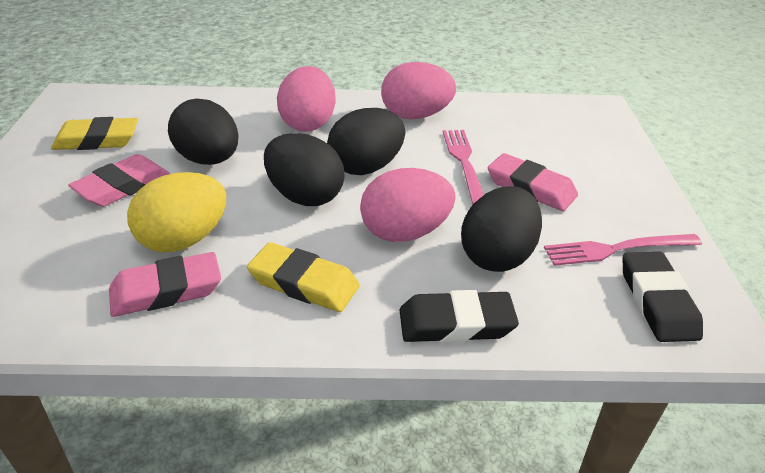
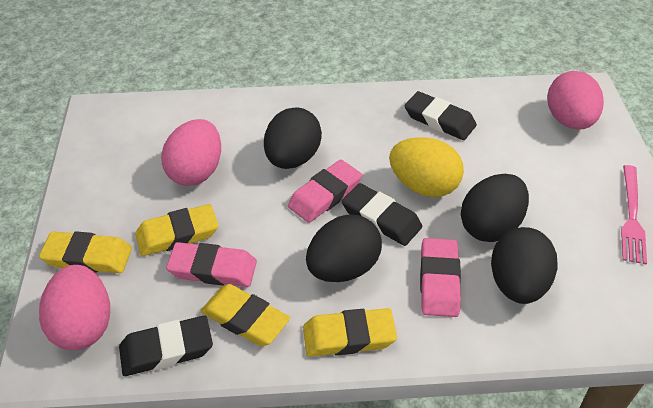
black eraser: [400,290,519,343] [623,252,703,342] = 2 -> [119,315,213,376] [342,183,422,246] [405,91,477,140] = 3
pink fork: [443,130,484,205] [544,234,702,266] = 2 -> [621,165,647,265] = 1
yellow eraser: [51,117,138,150] [247,242,360,312] = 2 -> [39,231,132,273] [135,204,219,256] [201,284,290,346] [303,308,397,357] = 4

